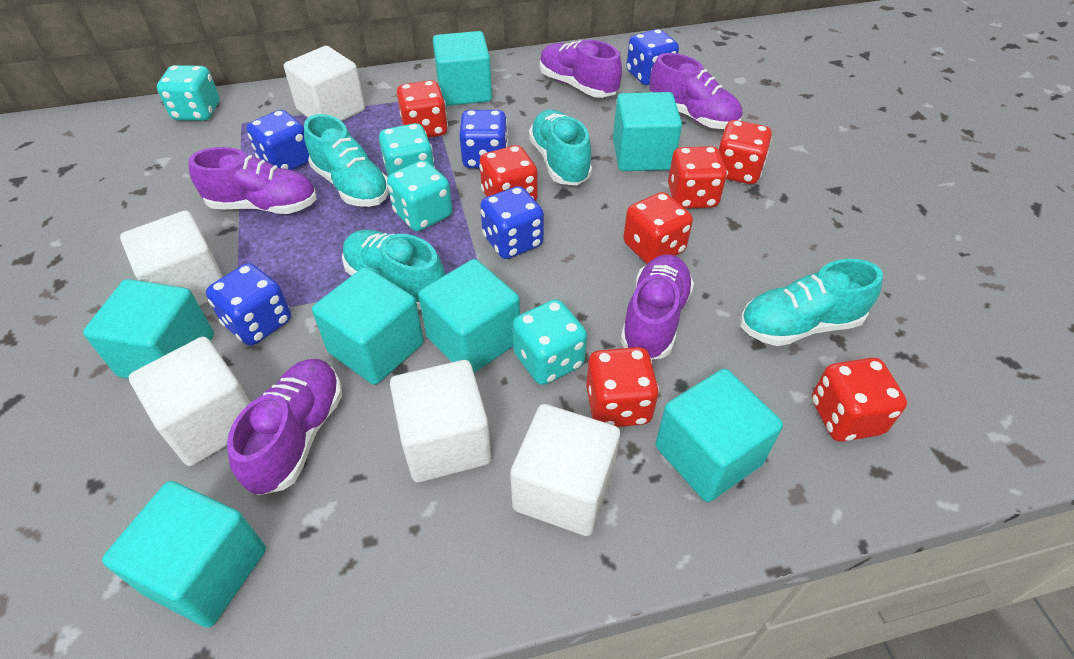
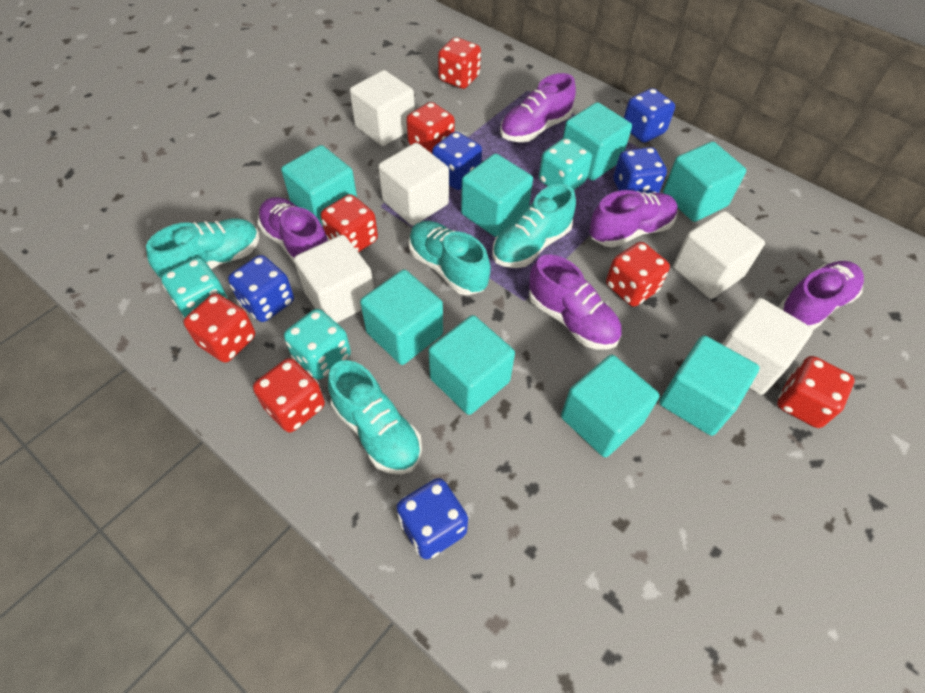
turquoise cube: [83,279,214,379] [102,481,266,627] [312,267,424,385] [418,259,520,373] [433,31,492,106] [613,92,682,171] [655,369,783,502] = 7 -> [281,145,357,227] [360,269,443,365] [428,315,515,415] [461,153,533,237] [561,355,660,457] [563,102,632,181] [659,335,760,436] [663,141,746,222] = 8
turquoise dice: [157,65,220,121] [379,123,435,176] [387,160,452,231] [512,299,587,385] = 4 -> [161,257,228,319] [284,309,351,379] [539,138,592,190] = 3

